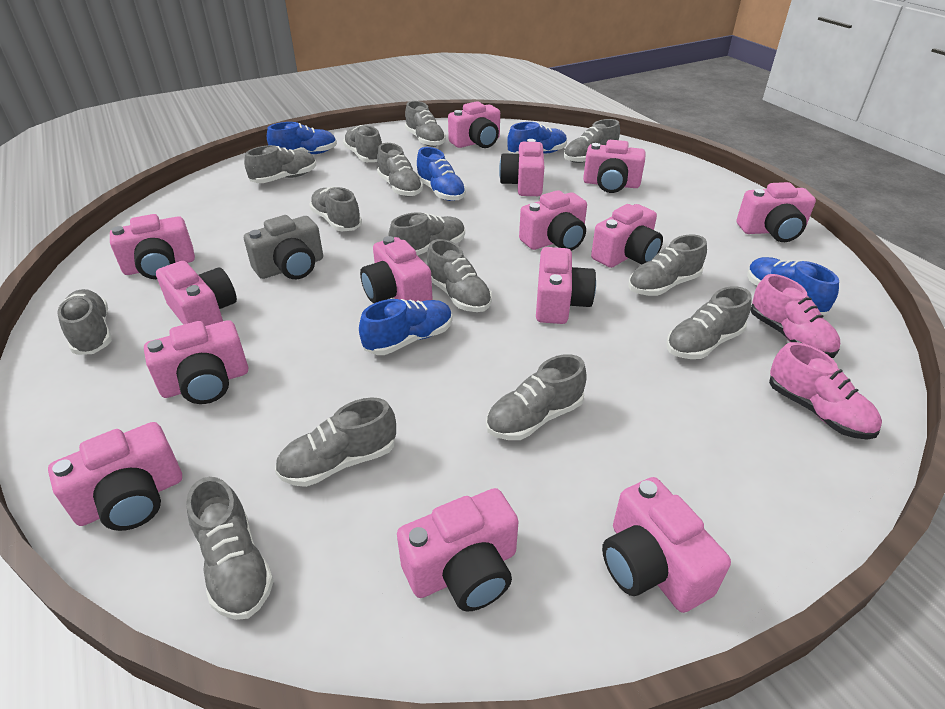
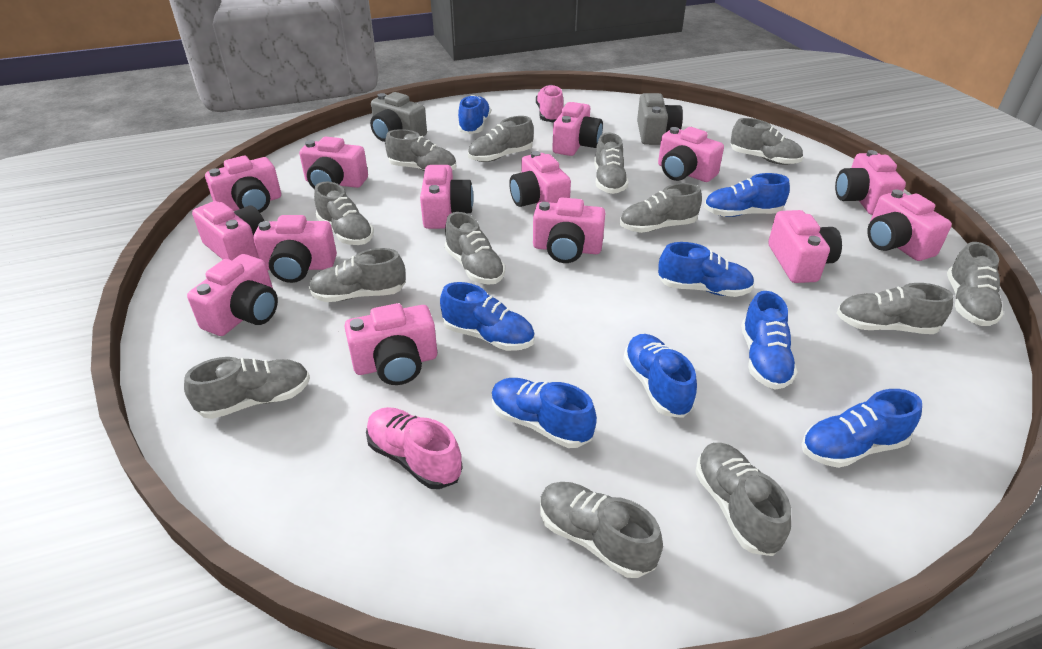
blue shoe: [267,122,337,154] [359,299,452,355] [416,147,466,201] [507,122,567,154] [747,257,839,315] = 5 -> [440,282,535,351] [458,95,491,134] [491,378,597,448] [623,334,697,418] [658,242,754,297] [704,173,790,217] [741,291,798,390] [801,389,922,468] = 8
grey camera: [244,215,323,279] = 1 -> [370,92,427,142] [637,93,683,145] = 2
grey shoe: [58,289,112,355] [186,477,274,620] [244,145,316,183] [275,397,396,487] [309,187,362,231] [343,125,382,162] [377,143,423,197] [388,212,465,256] [405,101,446,147] [427,239,492,312] [486,354,587,440] [564,119,620,163] [628,235,707,296] [667,286,751,359] = 14 -> [184,357,310,419] [309,248,406,302] [314,182,374,245] [385,129,456,171] [445,212,505,285] [468,116,534,162] [540,482,663,578] [594,133,629,194] [620,183,702,233] [695,443,791,556] [731,118,803,165] [837,283,953,334] [947,242,1004,326] = 13

